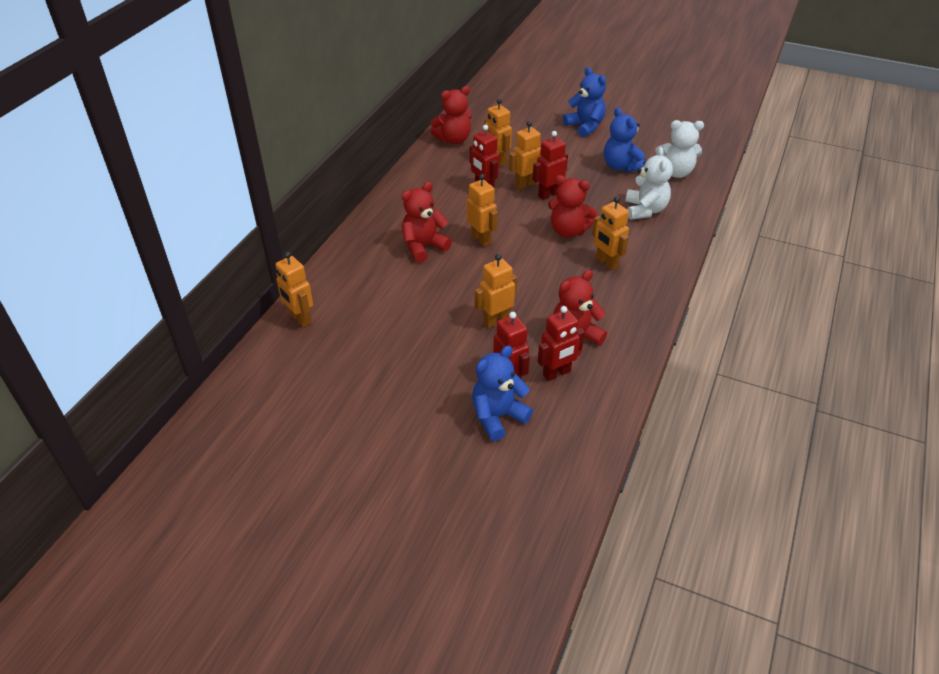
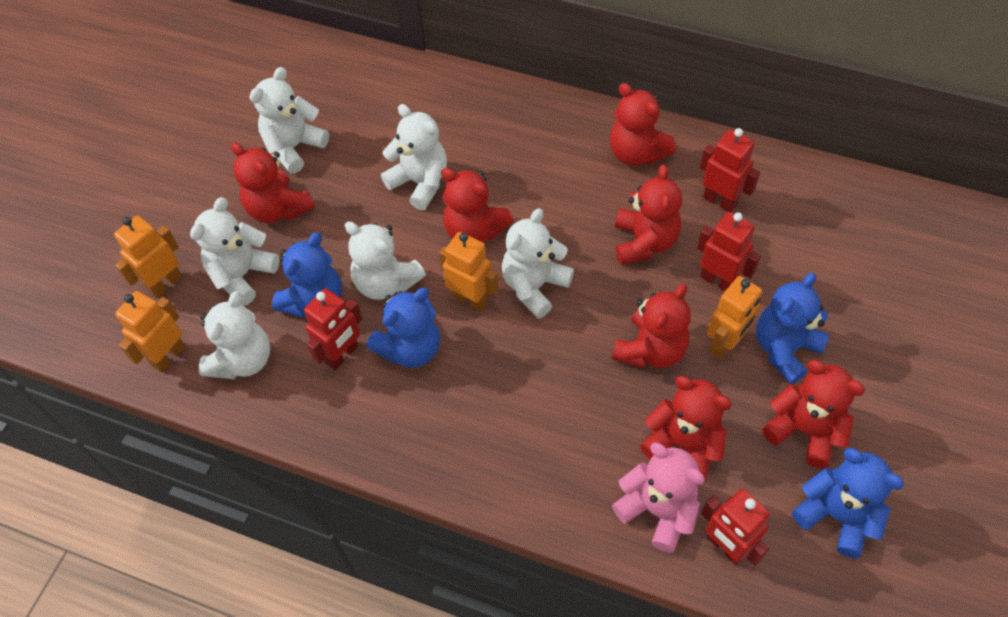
blue teddy bear: [472,346,533,441] [563,67,606,137] [604,107,646,172] = 3 -> [272,232,342,318] [366,288,440,368] [756,273,830,384] [792,448,904,558] = 4
orange robot: [276,252,313,327] [467,174,498,247] [475,254,517,328] [484,98,512,167] [509,121,541,190] [592,197,629,270] = 6 -> [114,215,182,298] [115,291,185,373] [439,232,499,311] [707,276,762,359] = 4
pink teddy bear: none = 0 -> [612,443,705,553] = 1
red teddy bear: [401,182,452,263] [431,86,472,144] [548,175,597,238] [553,270,607,357] = 4 -> [231,142,314,223] [441,168,514,242] [610,83,676,166] [612,284,691,368] [615,164,682,265] [640,376,732,482] [762,360,865,468] = 7
white teddy bear: [625,147,673,220] [655,120,704,178] = 2 -> [190,197,280,306] [199,291,270,379] [250,67,329,174] [344,221,426,300] [381,104,447,210] [502,208,574,319] = 6

